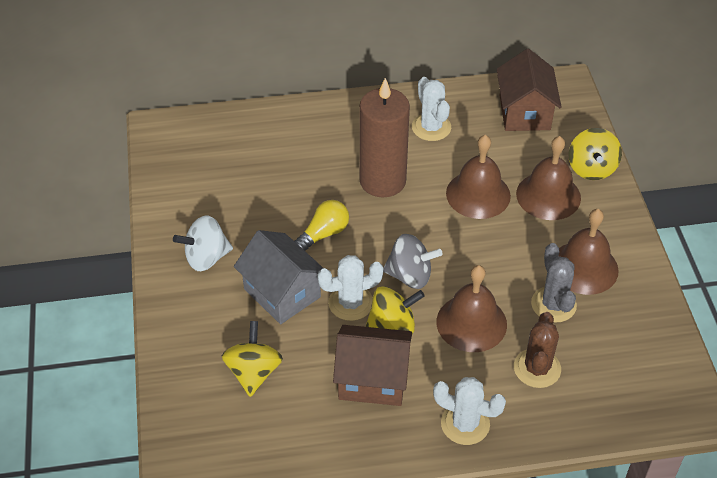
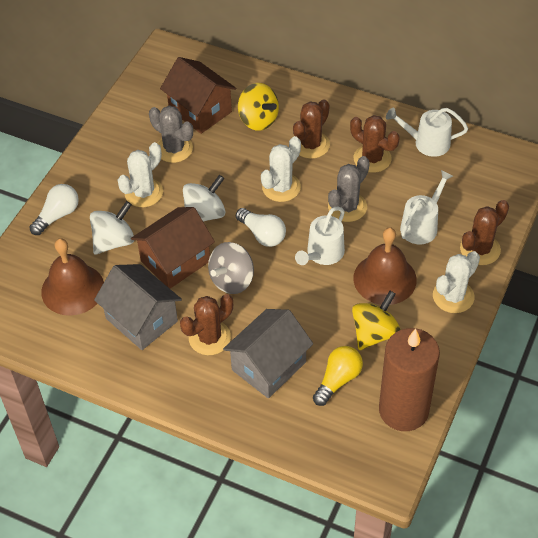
brown bell: [436,265,507,352] [446,135,511,219] [516,136,581,220] [558,209,619,295] = 4 -> [41,238,104,316] [353,227,417,305] = 2
brown cactus: [514,312,561,388] = 1 -> [180,294,233,355] [293,99,330,159] [350,115,400,173] [460,200,509,265] = 4
grey cactus: [531,243,577,323] = 1 -> [149,106,193,163] [328,156,370,222] = 2
grey house: [234,230,323,324] = 1 -> [94,264,182,350] [223,309,313,398] = 2
white light bulb: none = 0 -> [29,184,79,235] [236,208,286,247] = 2
white spinning top: [173,216,233,271] = 1 -> [90,201,134,255] [183,175,225,222] = 2
white watering can: none = 0 -> [295,206,345,265] [386,108,468,157] [400,170,453,244] = 3
yellow spinning top: [222,321,283,397] [365,286,425,335] [569,128,622,180] = 3 -> [238,83,279,131] [352,291,401,350] = 2

